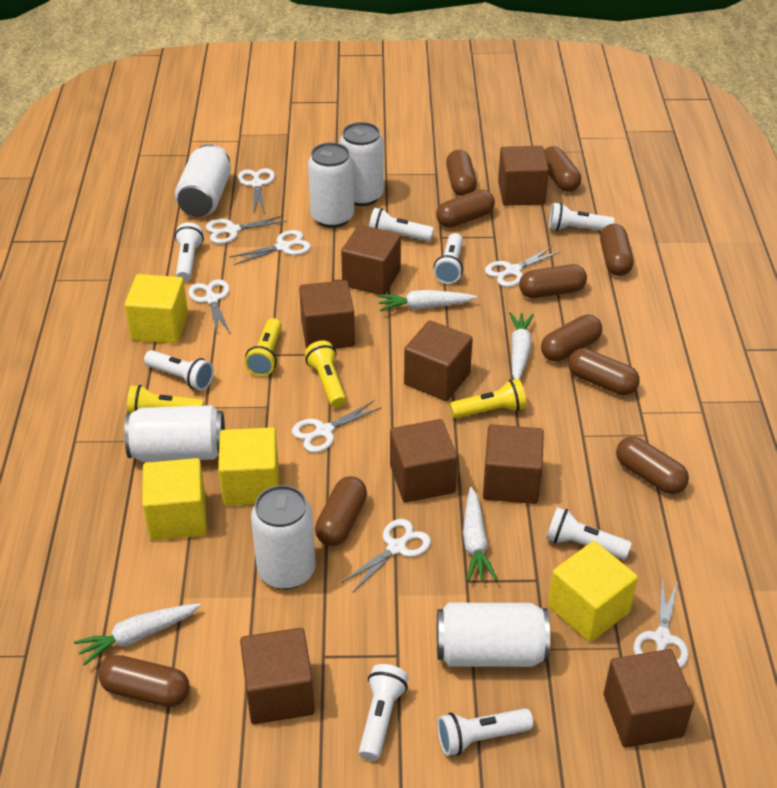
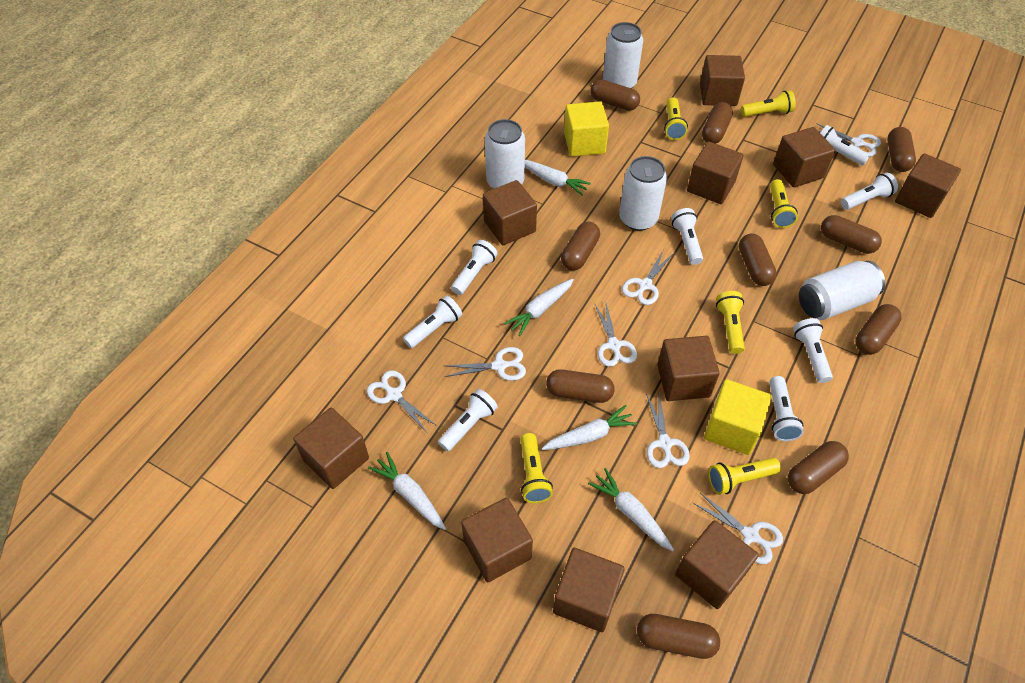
brown cube: [240,628,315,724] [299,280,355,349] [341,225,401,295] [390,419,458,503] [404,320,473,401] [483,424,544,504] [498,146,549,206] [604,649,694,748] = 8 -> [293,407,369,489] [461,498,533,583] [483,180,537,245] [553,548,625,632] [657,336,720,401] [675,520,759,609] [687,141,744,204] [700,55,745,106] [773,127,836,188] [895,153,961,218] = 10
white can: [124,405,225,462] [175,144,231,217] [251,485,316,589] [308,143,354,228] [339,122,384,206] [437,603,550,667] = 6 -> [485,119,525,189] [603,22,643,88] [619,156,667,231] [799,261,885,320] = 4
white carrot: [74,603,201,666] [377,290,477,311] [463,487,497,581] [509,312,534,380] = 4 -> [368,452,446,530] [504,278,574,336] [525,160,591,195] [542,405,637,450] [588,468,674,551] = 5
white scissors: [188,279,231,335] [206,215,287,244] [229,230,311,265] [238,168,275,214] [292,401,382,453] [341,519,431,593] [485,246,559,287] [633,579,689,668] = 8 -> [367,371,437,434] [445,347,526,381] [594,303,637,367] [622,251,674,305] [646,392,690,468] [693,493,783,564] [816,123,881,157] = 7
yellow cube: [124,274,188,344] [142,458,207,540] [218,427,279,506] [548,541,638,642] = 4 -> [564,101,609,156] [704,379,772,455] = 2
yellow flashlight: [127,385,204,413] [245,318,282,376] [305,341,346,408] [450,379,526,419] = 4 -> [520,433,553,503] [664,98,688,140] [708,458,781,495] [716,291,745,354] [741,90,796,117] [770,179,798,228] = 6

